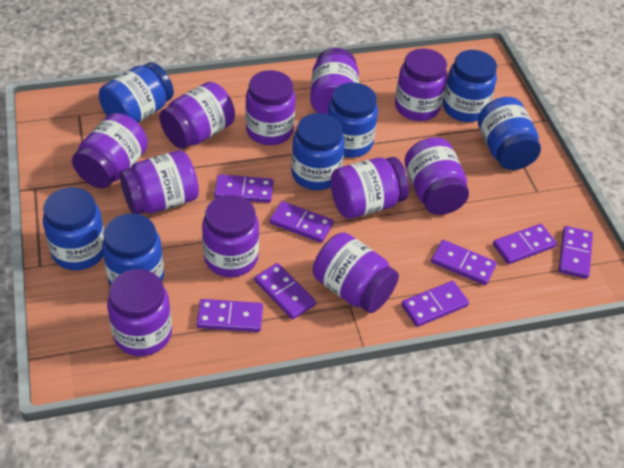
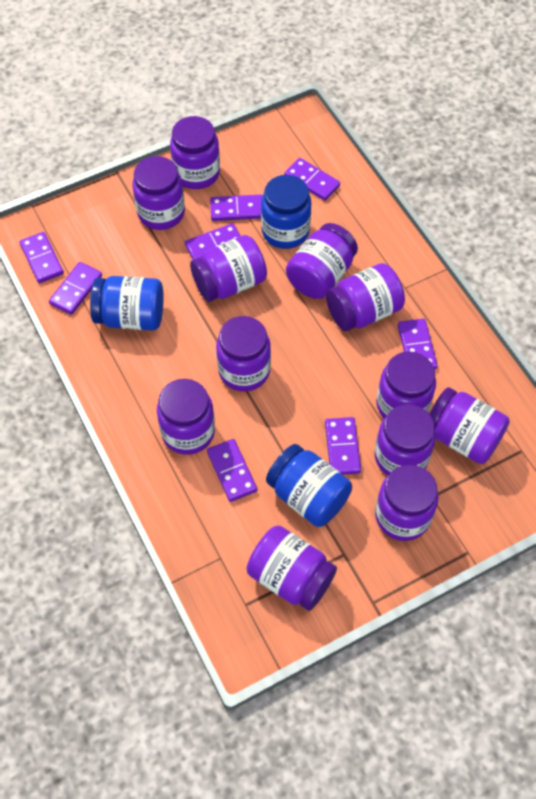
blue jar: [43,187,104,270] [99,62,174,123] [102,213,164,285] [291,113,345,190] [328,83,378,158] [443,50,497,122] [478,97,541,170] = 7 -> [90,276,163,330] [261,175,311,249] [266,444,352,527] = 3
purple jar: [72,113,148,189] [107,269,172,356] [119,150,199,214] [159,82,235,149] [202,195,259,277] [246,70,295,145] [310,48,359,114] [313,232,399,313] [331,157,409,219] [395,49,447,121] [405,137,469,215] = 11 -> [132,156,185,230] [157,379,215,455] [170,116,220,189] [190,235,267,302] [216,316,271,392] [247,526,337,611] [286,223,358,299] [326,263,405,331] [375,404,436,476] [375,465,438,541] [377,352,436,418] [429,387,510,464] = 12

